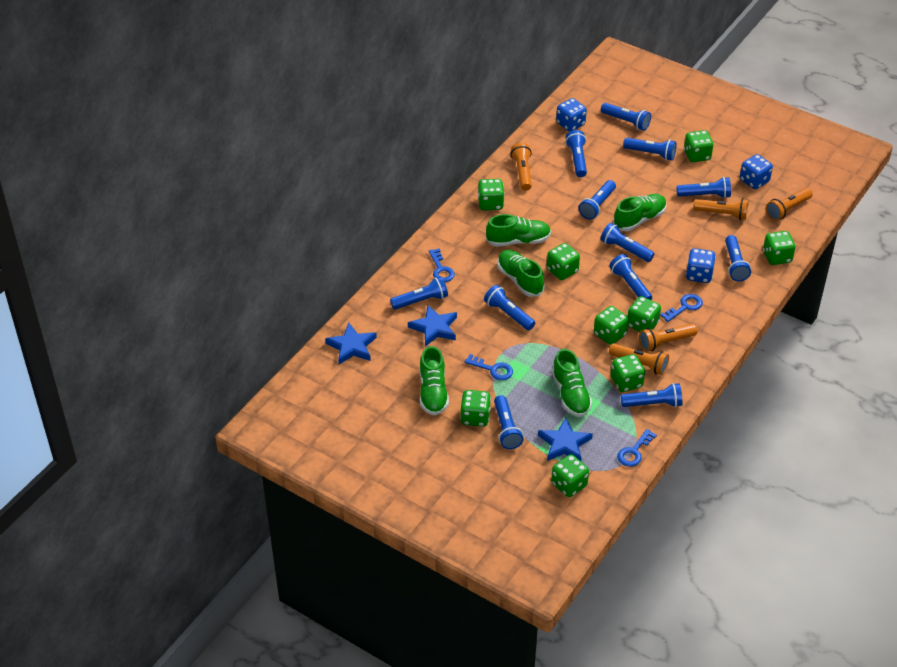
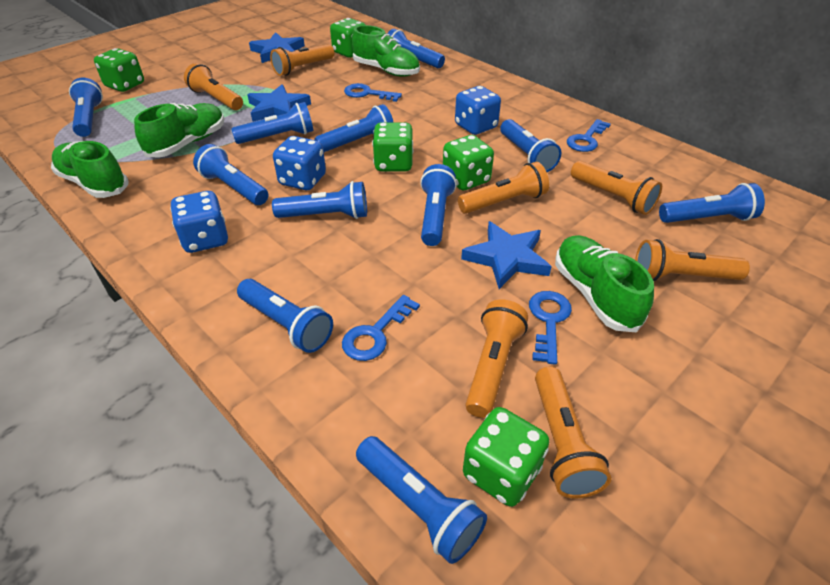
blue flashlight: [390,277,448,310] [484,285,535,330] [494,395,524,449] [565,130,587,177] [579,180,616,220] [600,223,655,262] [601,103,651,131] [609,254,652,300] [621,383,682,407] [623,138,677,161] [676,177,731,198] [725,235,751,281] = 12 -> [69,78,103,137] [193,144,269,205] [231,102,313,144] [237,279,333,353] [272,181,367,219] [315,104,393,152] [356,436,487,564] [388,29,445,68] [420,164,457,246] [500,119,561,172] [659,183,765,223] = 11
green dice: [460,390,491,427] [478,179,505,211] [547,243,580,280] [551,454,589,497] [594,306,629,345] [611,354,645,392] [628,296,661,332] [684,130,714,162] [763,231,796,265] = 9 -> [94,48,144,92] [330,18,366,58] [372,122,413,171] [443,135,494,190] [463,407,549,507] = 5
green shoe: [420,346,449,415] [486,214,551,247] [497,250,544,297] [552,349,592,417] [613,194,667,231] = 5 -> [51,141,129,198] [134,103,224,158] [352,25,420,77] [555,235,654,332] = 4
orange flashlight: [511,143,532,191] [609,343,669,375] [639,324,697,352] [693,198,749,220] [766,188,813,221] = 5 -> [184,63,243,110] [270,44,335,76] [458,162,549,214] [465,299,528,418] [535,366,612,498] [571,161,662,215] [635,239,750,281] = 7

